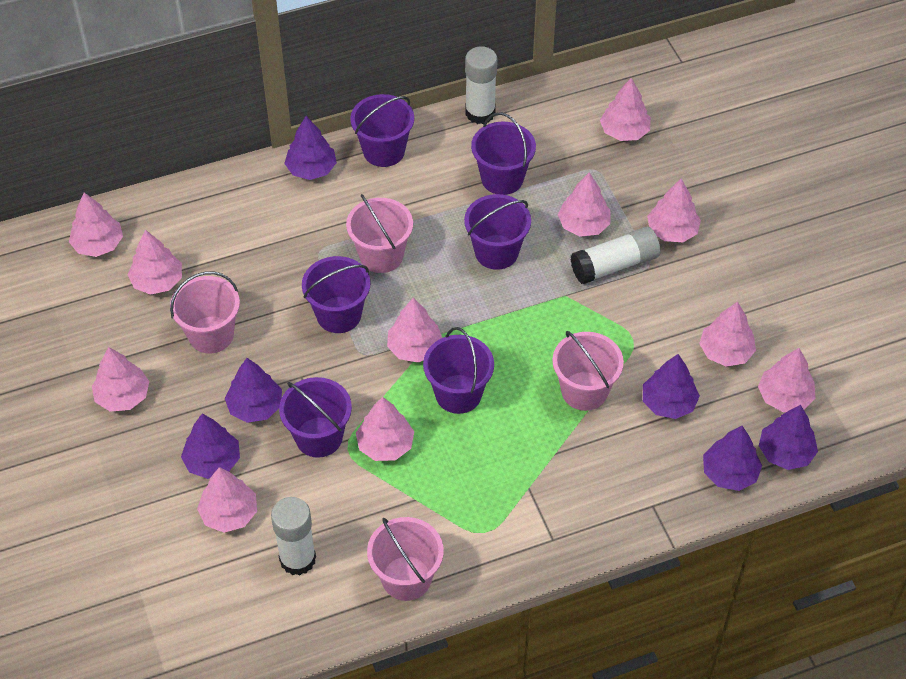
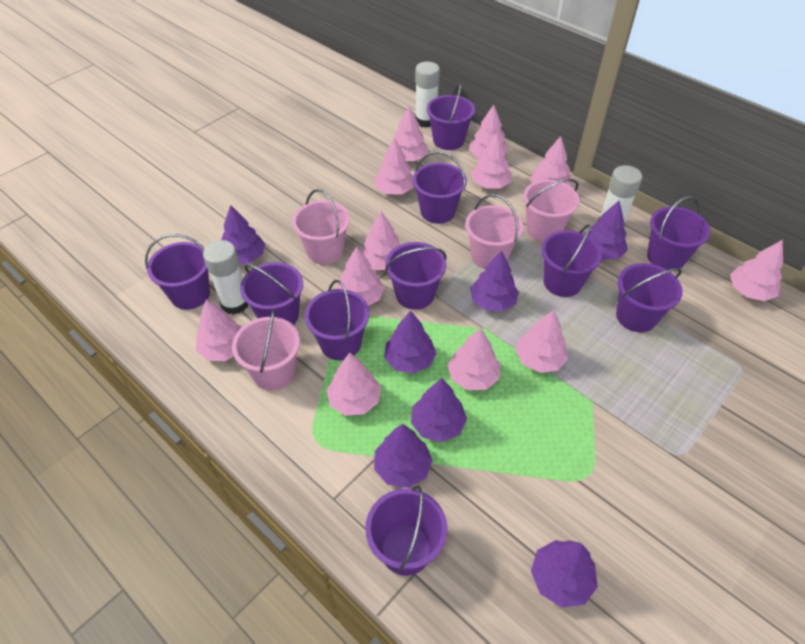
pink tree: [69,192,123,257] [92,347,149,412] [127,230,182,295] [197,467,257,533] [356,397,414,461] [387,298,442,363] [558,173,611,237] [600,78,651,141] [647,179,701,242] [699,302,756,367] [758,348,816,412] = 11 -> [196,299,242,361] [327,353,381,416] [336,246,384,306] [360,211,400,270] [374,138,414,194] [393,106,429,161] [447,328,500,390] [469,105,509,158] [471,132,512,189] [515,310,568,373] [530,136,572,186] [730,240,783,301] = 12
purple bucket: [279,377,352,458] [302,256,371,333] [350,94,414,167] [423,327,494,414] [464,194,531,270] [471,112,536,195] = 6 -> [145,234,210,310] [240,262,303,325] [304,280,370,361] [365,486,447,576] [385,242,446,310] [413,151,467,224] [427,83,475,150] [541,224,602,297] [616,263,683,332] [647,196,710,270] = 10
purple tree: [181,414,240,479] [225,358,282,423] [284,116,337,180] [643,354,700,419] [703,426,762,491] [759,405,818,470] = 6 -> [221,205,265,264] [374,424,433,488] [384,311,436,374] [411,378,467,442] [470,250,519,312] [531,540,598,608] [585,201,628,260] = 7

